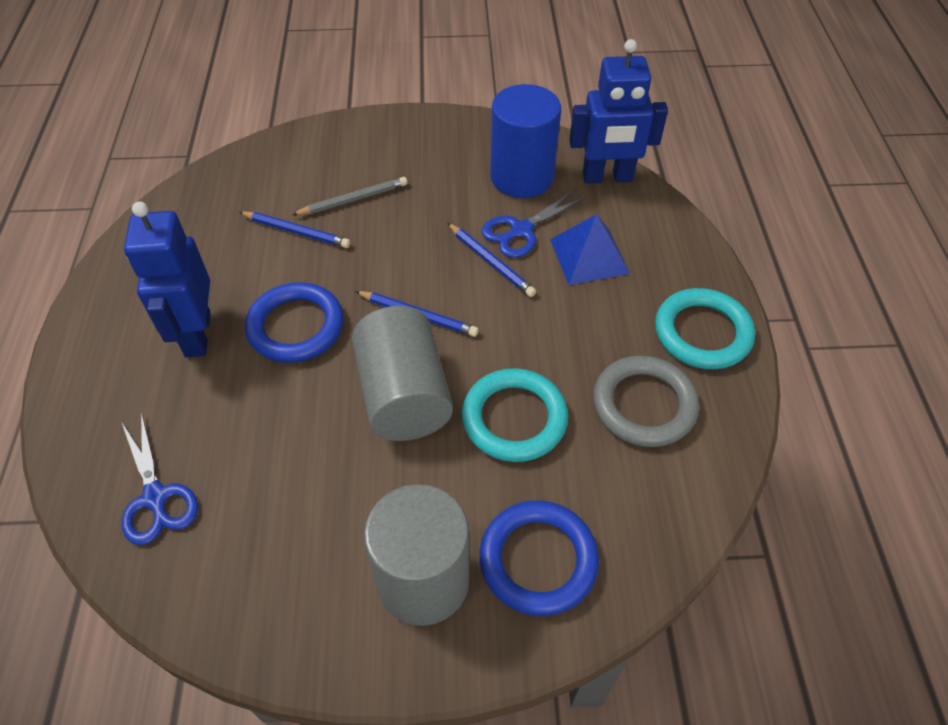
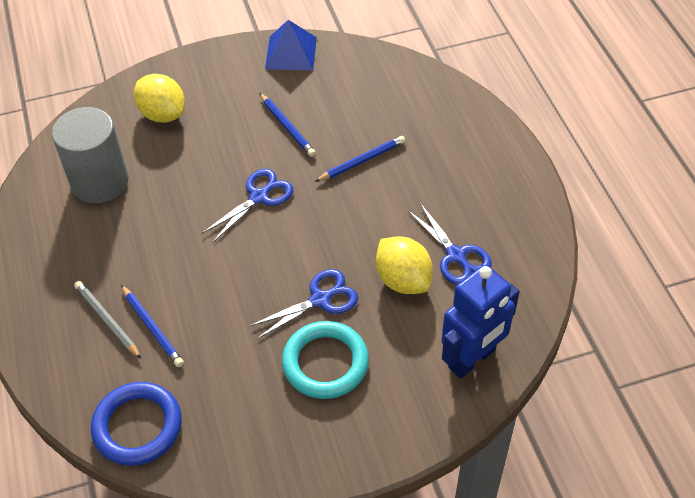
blue cylinder: [490,84,561,198] = 1 -> none = 0
blue ring: [245,282,344,363] [479,500,599,616] = 2 -> [91,382,182,466] = 1
blue robot: [124,201,211,358] [569,39,668,184] = 2 -> [441,264,520,379] = 1
blue scissors: [122,413,198,545] [482,189,587,258] = 2 -> [202,169,293,242] [249,269,358,339] [407,203,492,285] = 3
grey cylinder: [352,306,453,441] [364,484,470,626] = 2 -> [52,107,129,203] = 1
grey ring: [593,355,699,447] = 1 -> none = 0
turquoise ring: [462,368,568,462] [655,288,755,369] = 2 -> [282,321,369,399] = 1
yellow lemon: none = 0 -> [134,74,185,123] [376,236,433,294] = 2

